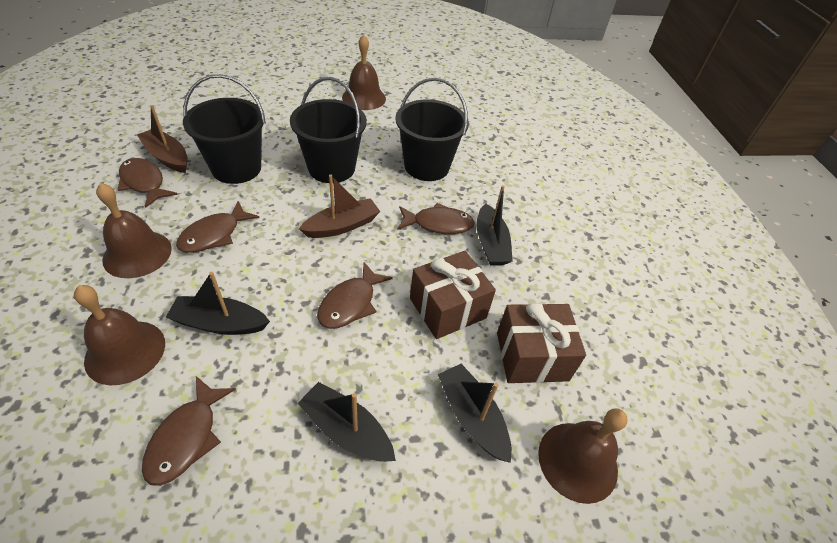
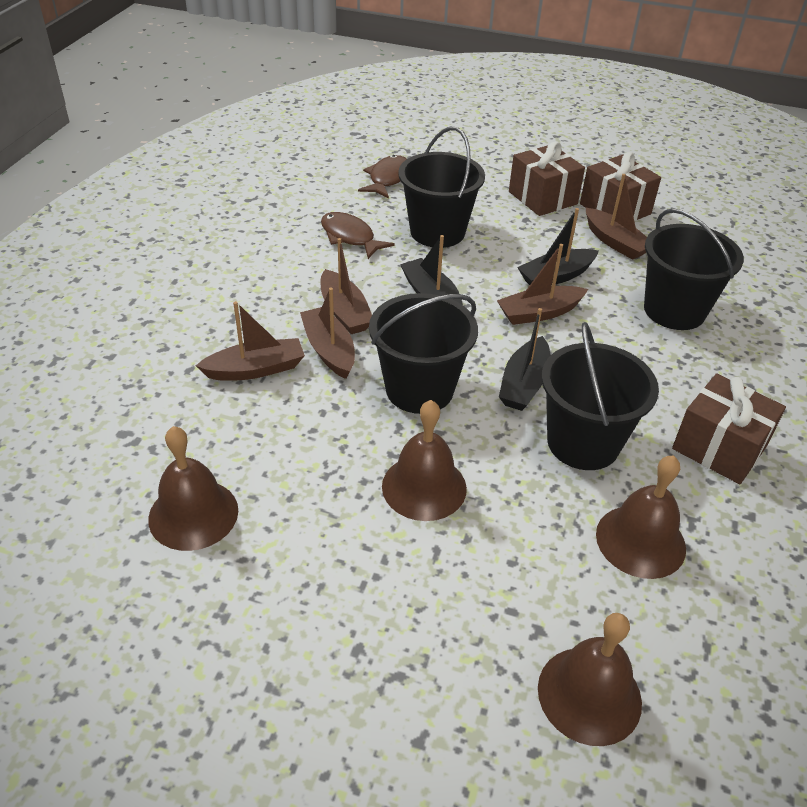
black boat: [166,272,270,335] [298,382,396,462] [438,364,512,463] [476,185,513,266] = 4 -> [400,235,463,305] [499,308,550,411] [517,208,599,285] = 3
black bucket: [183,74,266,184] [290,77,367,183] [395,78,469,181] = 3 -> [369,293,478,414] [398,127,485,248] [541,322,659,470] [644,208,744,330] = 4
brown boat: [137,105,188,173] [299,174,380,238] = 2 -> [196,301,305,381] [300,288,355,379] [321,238,372,334] [497,244,588,325] [586,174,647,260] = 5
brown fish: [118,158,178,208] [142,376,236,486] [176,201,260,253] [317,262,393,329] [397,203,475,234] = 5 -> [321,212,395,259] [358,155,406,198] = 2
brown gift: [410,251,496,339] [497,303,586,383] = 2 -> [509,142,585,216] [580,152,661,221] [672,373,786,484] = 3

